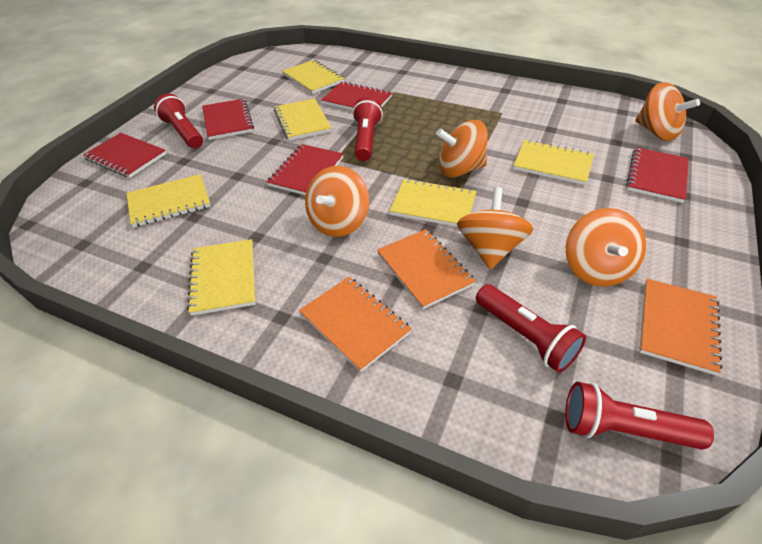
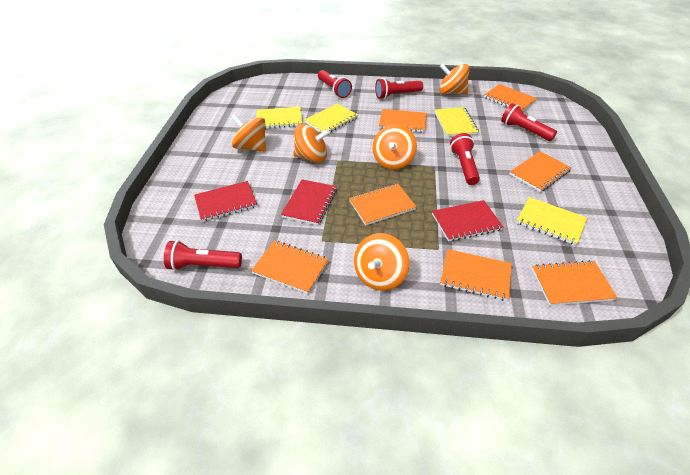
orange notebook: [299,277,412,372] [377,229,476,309] [639,279,723,375] = 3 -> [251,240,329,294] [349,183,417,225] [379,109,427,133] [440,249,512,301] [484,84,537,112] [509,151,572,192] [532,260,618,306] = 7
red flashlight: [154,94,203,149] [352,97,383,161] [476,284,586,373] [565,382,714,450] = 4 -> [164,240,242,271] [318,70,352,98] [375,78,423,99] [450,133,480,185] [501,103,557,141] = 5
red notebook: [83,133,166,178] [202,99,254,140] [267,144,343,195] [321,81,392,110] [626,147,689,203] = 5 -> [194,181,257,222] [281,179,337,225] [432,200,504,242] = 3
yellow notebook: [126,174,211,227] [187,239,255,316] [274,99,331,140] [282,60,344,94] [390,179,476,227] [513,140,594,185] = 6 -> [257,107,302,129] [304,103,358,133] [435,107,479,137] [516,197,587,245] = 4

